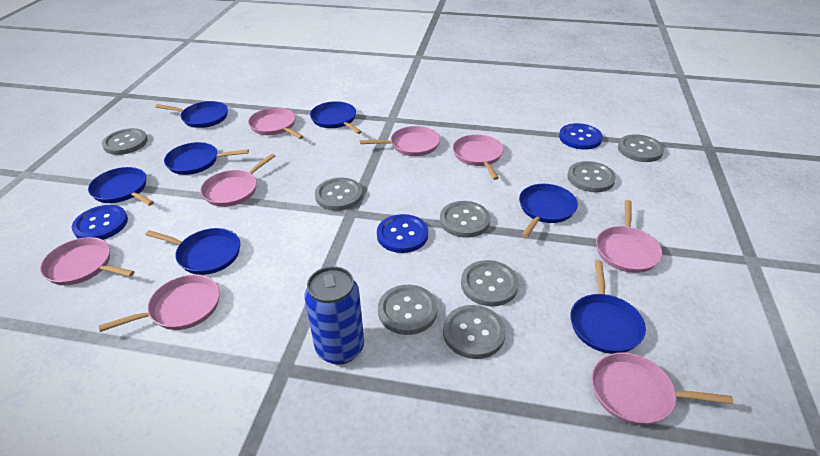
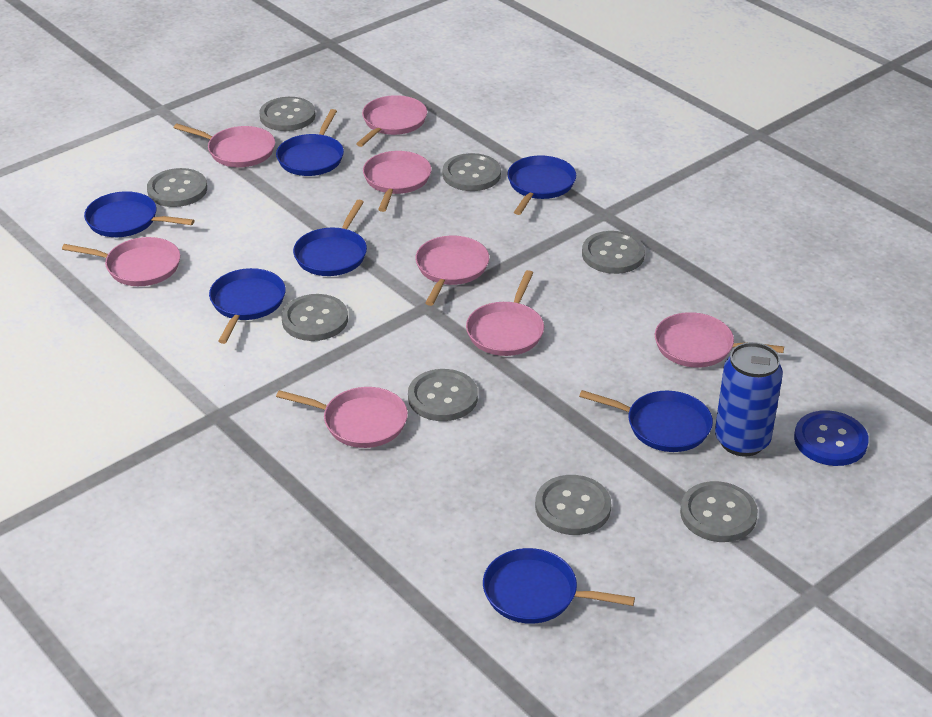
blue button: [72,205,128,240] [377,214,428,253] [559,123,603,150] = 3 -> [794,410,869,466] = 1

